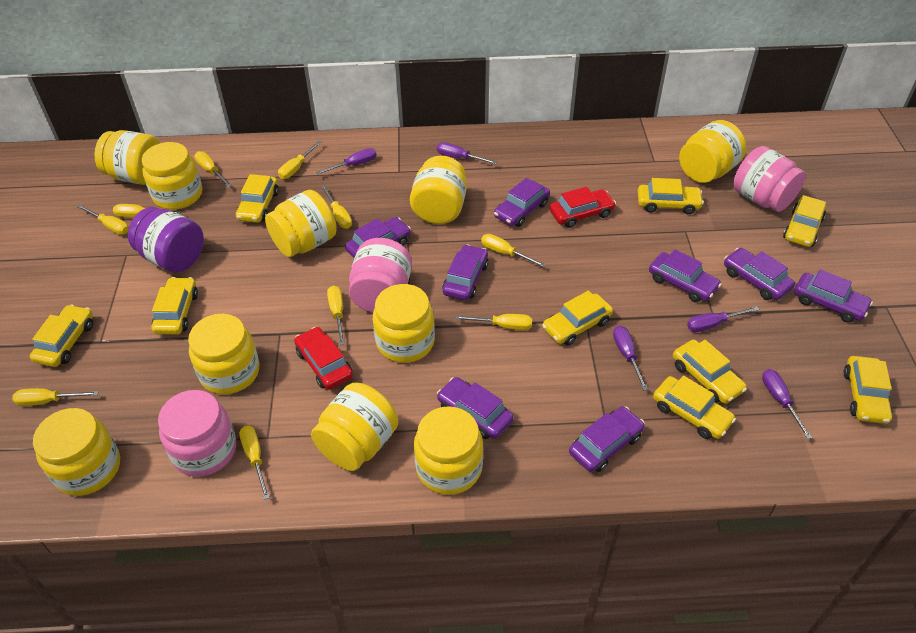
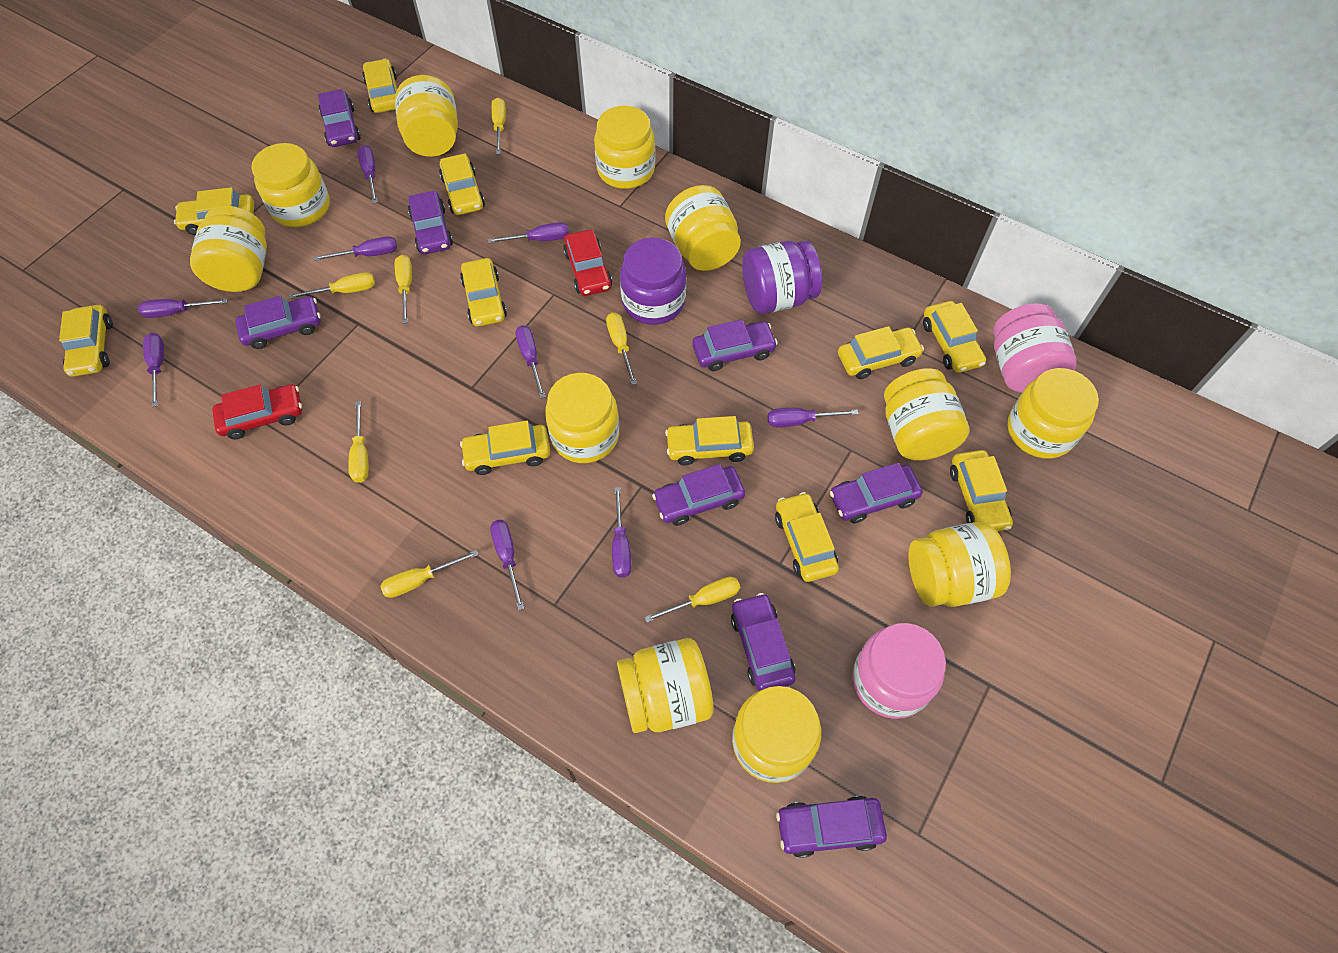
pink jar: [158,390,236,477] [349,238,412,312] [733,146,806,212] = 3 -> [852,623,946,719] [993,303,1077,393] = 2
purple jar: [128,207,204,273] = 1 -> [620,237,686,325] [742,240,822,314] = 2
purple screwdriver: [316,148,377,175] [437,142,497,164] [613,326,648,391] [687,306,759,332] [762,369,812,439] = 5 -> [138,299,227,318] [143,333,164,407] [313,236,397,261] [357,145,378,204] [487,222,569,243] [490,520,524,610] [516,325,546,398] [612,487,632,578] [768,408,859,427] = 9
yellow car: [30,305,93,367] [151,277,198,335] [236,174,279,223] [542,291,613,345] [638,178,704,214] [653,375,736,439] [673,339,747,404] [783,195,826,247] [844,356,893,424] = 9 -> [59,305,113,377] [174,187,254,235] [362,59,397,113] [439,153,485,215] [460,258,507,327] [460,421,550,475] [665,416,754,465] [775,492,839,582] [838,326,924,379] [923,301,986,373] [950,450,1013,531] = 11
yellow jar: [33,408,120,496] [95,130,160,185] [142,142,202,210] [188,314,259,395] [265,190,337,257] [311,383,398,471] [373,284,435,363] [410,156,467,224] [414,406,483,495] [679,120,746,183] = 10 -> [190,206,267,292] [251,143,330,227] [395,75,458,157] [545,373,619,463] [594,106,655,189] [617,638,714,733] [665,185,741,271] [732,686,821,783] [884,368,970,461] [908,522,1011,607] [1008,368,1099,459] = 11
yellow screwdriver: [12,388,99,406] [78,205,129,235] [113,204,181,218] [194,151,232,187] [239,426,270,500] [278,141,322,179] [321,185,352,229] [327,286,345,345] [455,314,532,330] [481,234,545,267] = 10 -> [289,272,375,299] [348,401,369,483] [380,550,479,598] [395,255,412,324] [491,98,506,154] [606,312,637,385] [644,577,740,623] = 7

